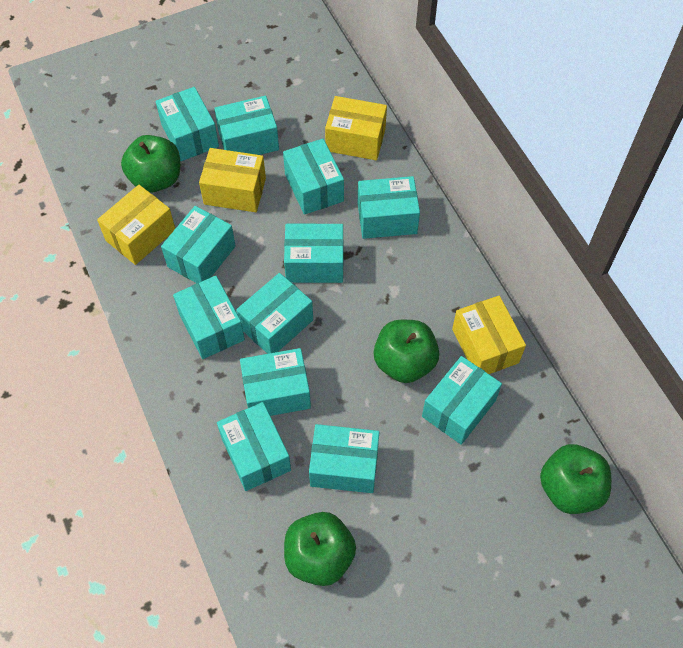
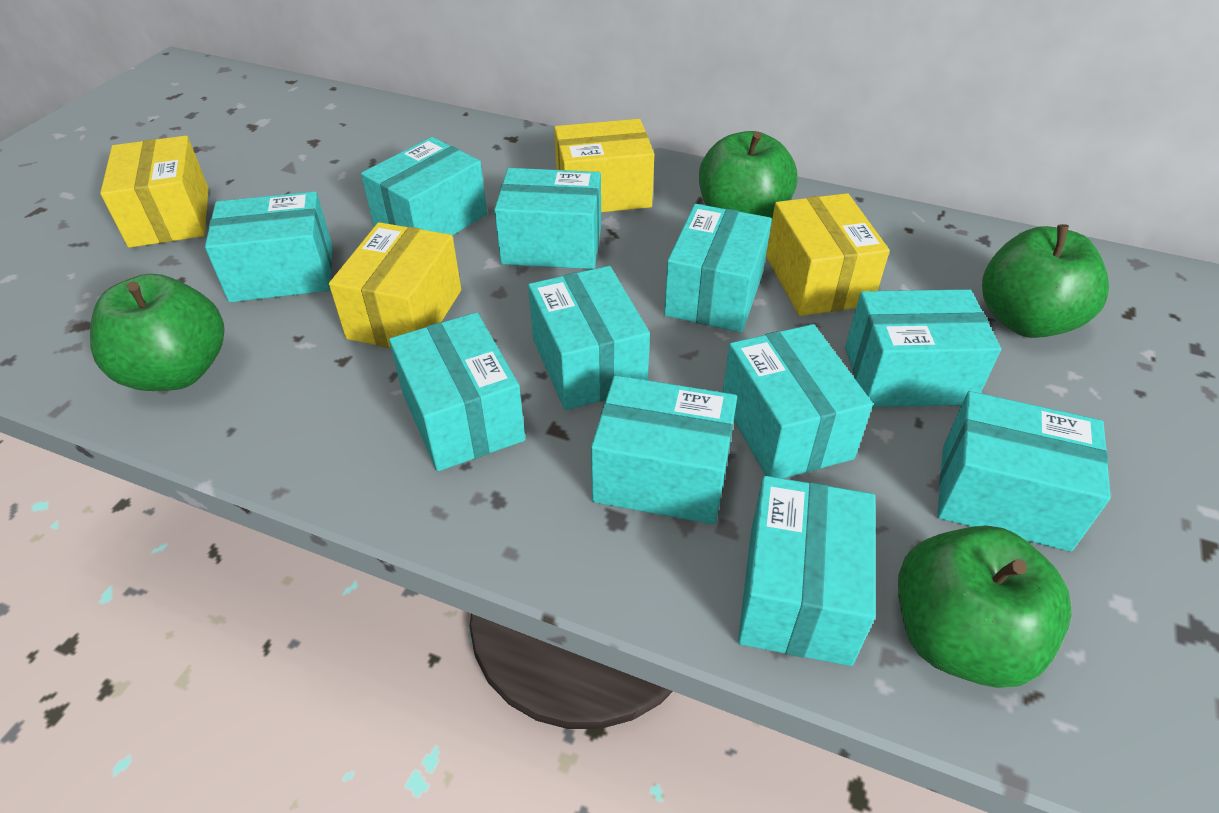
turquoise box: [156,87,219,161] [161,206,235,283] [173,276,245,359] [214,96,279,155] [217,402,291,491] [236,273,313,354] [240,348,311,416] [283,139,344,215] [284,224,344,283] [309,424,380,493] [358,176,420,239] [422,356,502,445] = 12 -> [205,191,333,302] [361,137,487,235] [389,312,525,471] [494,168,601,269] [528,266,650,410] [591,375,737,525] [664,204,772,332] [723,324,873,478] [738,476,876,666] [845,289,1001,407] [937,391,1111,552] = 11

